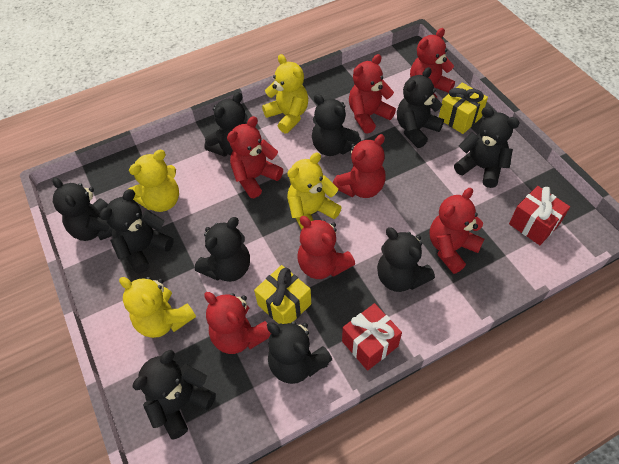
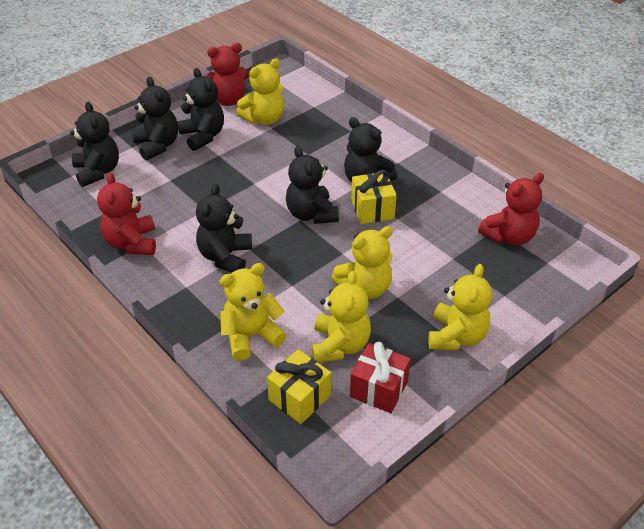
black teddy bear: [52,177,112,241] [100,189,174,274] [132,350,216,440] [195,217,250,282] [205,92,248,157] [267,321,332,384] [312,94,361,156] [377,227,435,292] [397,67,444,148] [454,107,520,188] = 10 -> [70,102,119,187] [132,77,178,161] [177,68,224,151] [196,184,252,273] [286,146,339,224] [344,117,397,183] = 6
red gift: [342,303,402,371] [509,186,570,245] = 2 -> [350,342,411,413] = 1
red teddy bear: [204,292,271,354] [227,116,283,198] [297,216,355,279] [333,134,386,198] [349,54,396,134] [410,28,455,99] [430,188,484,274] = 7 -> [97,172,156,255] [205,43,249,106] [478,173,544,245] = 3
yellow teddy bear: [119,277,196,338] [128,150,179,212] [262,54,308,133] [287,153,342,230] = 4 -> [220,263,287,361] [236,58,284,125] [312,271,371,363] [331,226,393,299] [429,264,492,350] = 5

